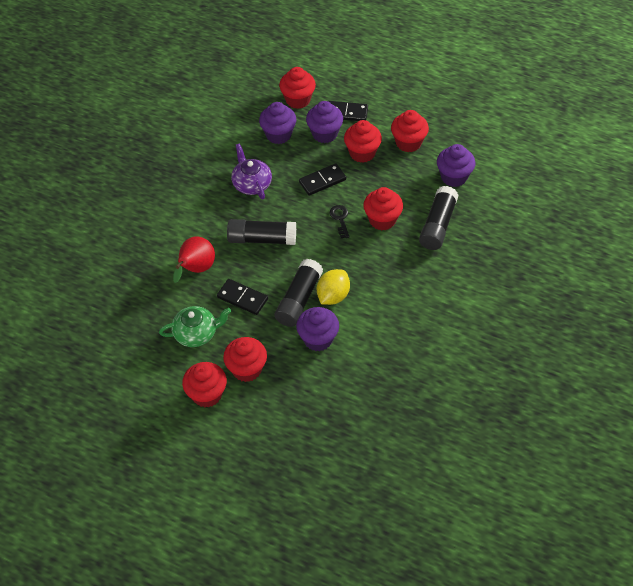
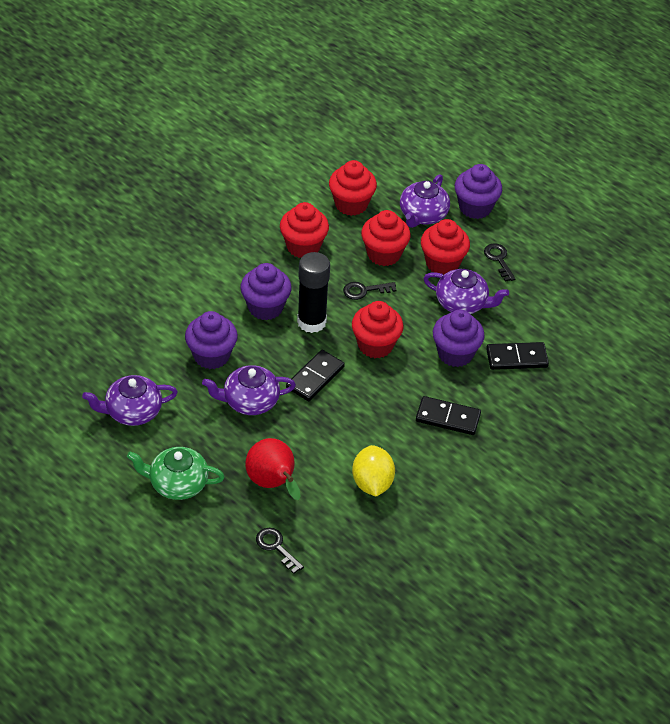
black glue stick: [227,219,296,245] [275,259,323,327] [419,186,459,250] = 3 -> [297,252,330,333] = 1
black key: [330,205,350,238] = 1 -> [256,528,304,574] [343,282,397,300] [484,243,515,282] = 3
purple teapot: [231,143,272,199] = 1 -> [82,375,178,426] [202,365,296,415] [400,174,450,228] [423,269,509,314] = 4
red cupcake: [182,362,227,408] [223,337,267,382] [279,67,316,109] [344,120,382,163] [363,187,403,230] [391,110,429,152] = 6 -> [280,202,329,258] [329,160,377,216] [352,301,403,358] [361,210,411,266] [421,219,470,275] = 5

